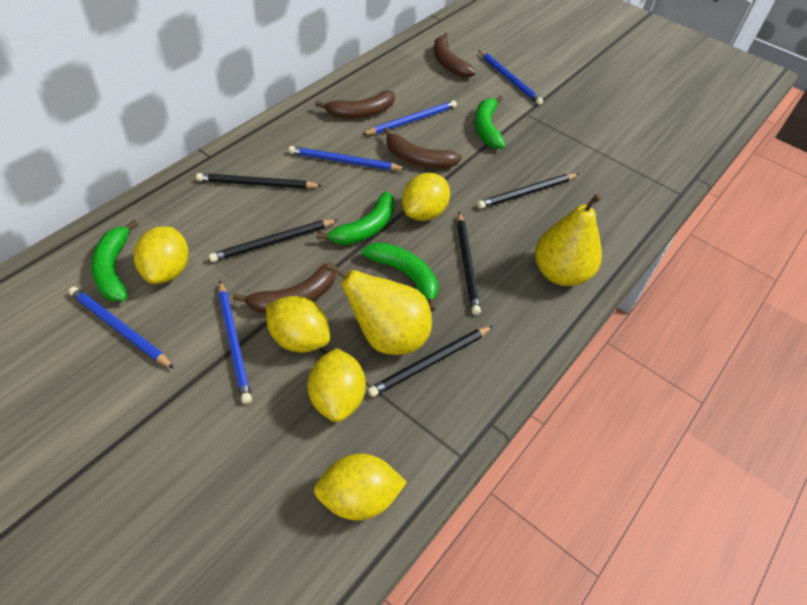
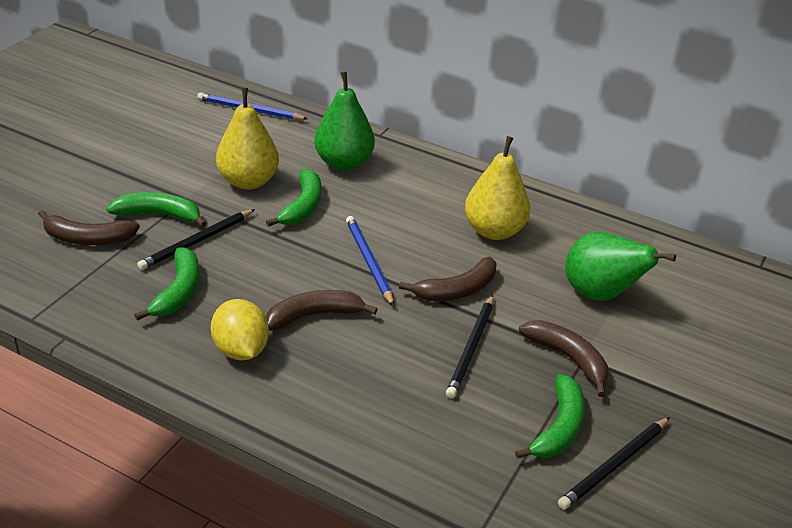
black pencil: [196,173,322,189] [209,219,338,262] [368,326,493,397] [457,212,481,315] [477,173,579,209] = 5 -> [137,209,255,270] [446,295,494,398] [558,417,670,510] = 3
blue pencil: [69,287,174,369] [218,281,252,404] [289,146,405,170] [362,100,457,135] [478,50,543,105] = 5 -> [197,92,308,120] [346,216,394,306] = 2
green pear: none = 0 -> [314,72,375,171] [565,231,676,301] = 2
yellow lemon: [134,226,189,284] [266,296,330,353] [307,348,366,422] [314,454,407,521] [402,173,450,221] = 5 -> [211,299,269,360] = 1

